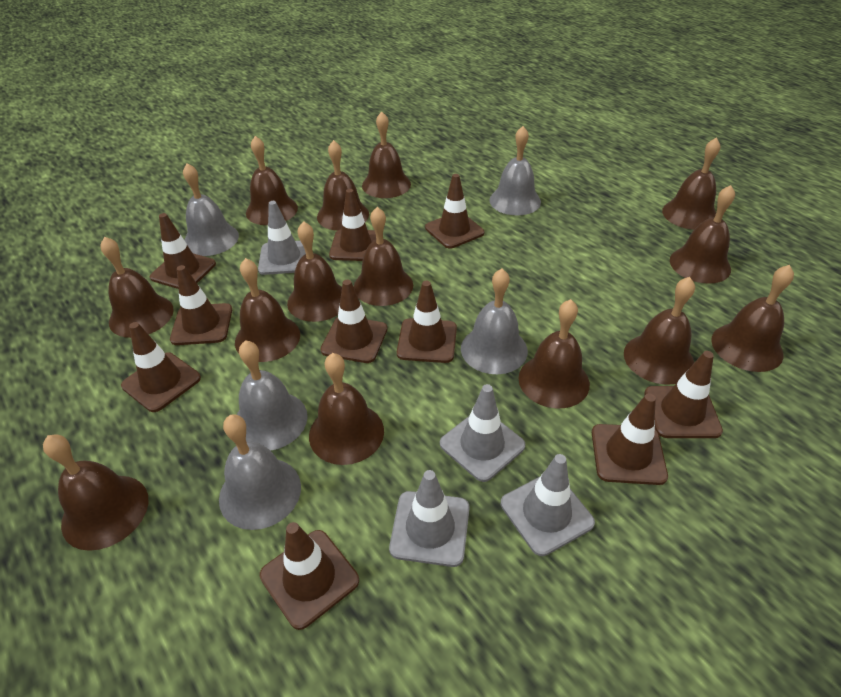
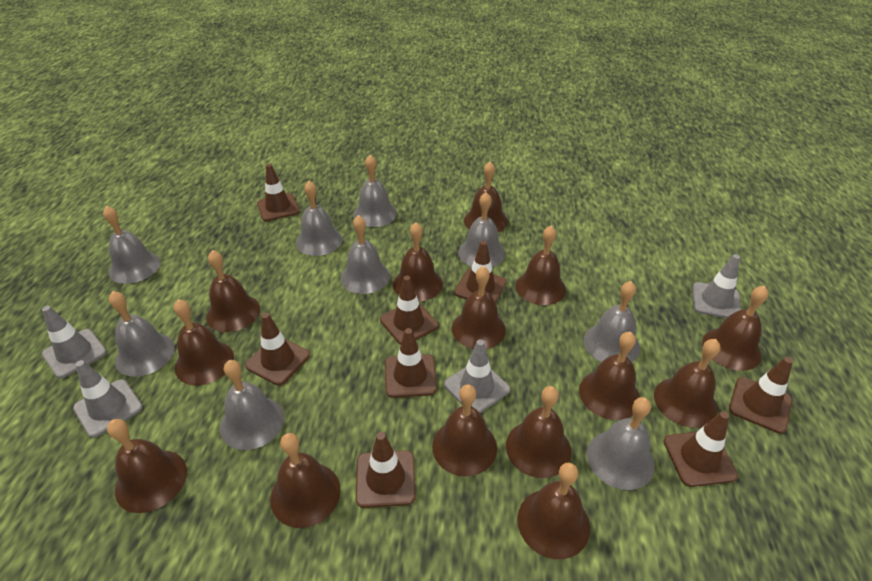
brown traffic cone: [121,322,201,412] [150,213,216,289] [170,265,232,345] [260,522,359,630] [321,280,387,363] [329,189,376,261] [397,281,457,363] [425,174,484,249] [592,393,668,485] [644,351,723,438] = 10 -> [245,313,310,385] [257,164,300,221] [356,432,416,508] [380,276,438,345] [385,328,437,398] [454,241,506,303] [663,411,738,487] [729,357,793,434] = 8
grey bell: [183,163,239,256] [219,415,301,530] [237,340,308,451] [461,268,528,374] [489,126,541,215] = 5 -> [103,206,160,284] [109,291,175,377] [220,360,284,450] [296,181,342,256] [341,215,390,294] [353,155,397,227] [458,192,505,267] [584,281,640,362] [587,397,655,490] = 9

